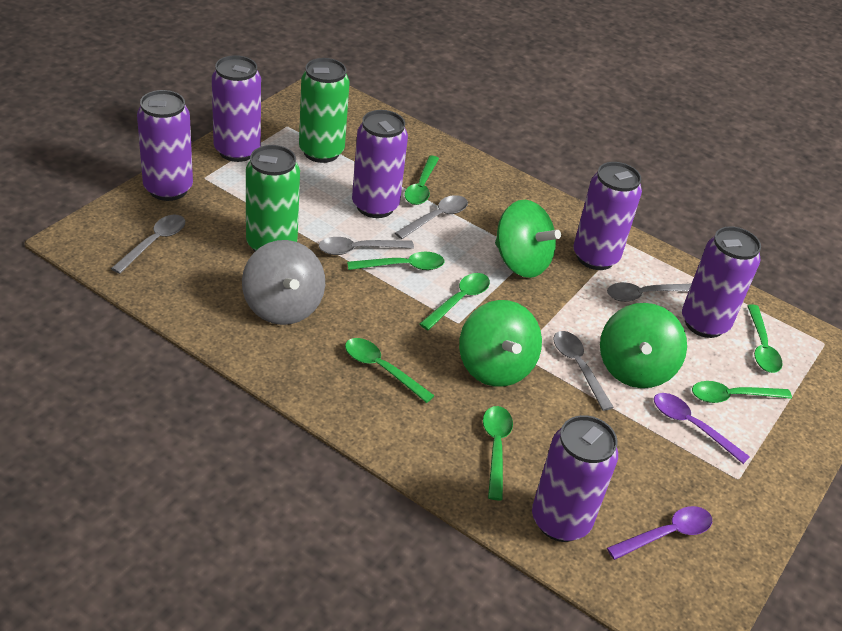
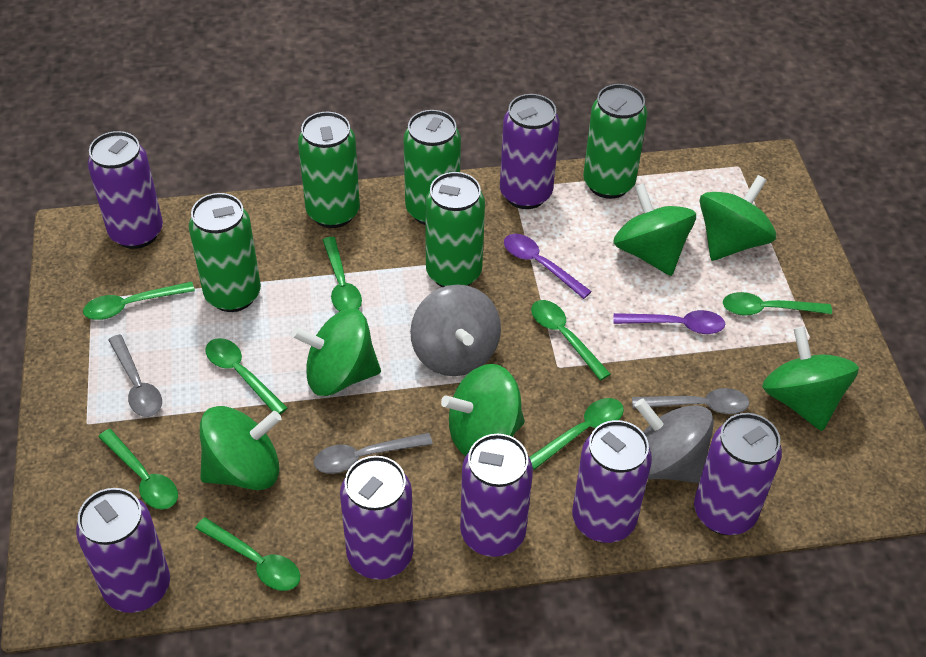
green can: [246,145,300,252] [299,58,349,163] = 2 -> [189,193,261,312] [298,112,360,228] [403,110,461,225] [425,172,485,287] [583,84,648,199] = 5
green spinning top: [459,300,542,387] [495,200,561,278] [600,303,687,388] = 3 -> [200,406,281,490] [292,308,381,396] [441,364,525,456] [613,183,696,276] [700,175,776,261] [762,326,859,431] = 6
green spoon: [345,338,435,403] [347,252,445,270] [404,156,439,205] [419,273,490,330] [483,406,513,500] [692,381,792,403] [747,304,783,373] = 7 -> [83,282,195,320] [98,429,178,510] [195,517,300,591] [206,338,287,414] [323,237,362,311] [529,398,624,470] [531,300,611,380] [723,292,832,316] = 8
grey spinning top: [242,240,325,325] = 1 -> [410,285,501,376] [634,399,714,483] = 2
grey spoon: [111,215,185,274] [319,237,414,255] [395,195,468,239] [553,331,614,411] [607,282,691,302] = 5 -> [108,334,162,417] [314,433,433,474] [632,388,749,414] = 3
purple can: [137,90,193,201] [212,55,261,162] [352,110,408,218] [532,415,618,542] [573,162,642,270] [682,226,761,338] = 6 -> [76,488,170,613] [88,131,163,249] [340,456,414,580] [460,434,533,557] [500,94,560,209] [572,420,652,543] [694,413,782,535] = 7

